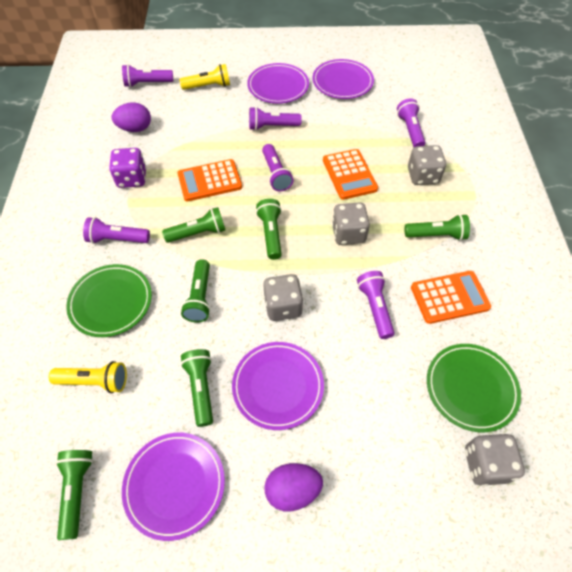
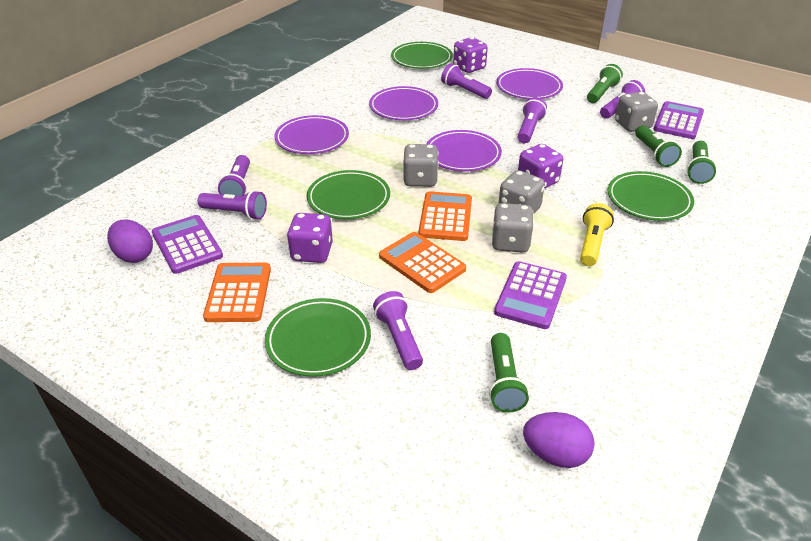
green flashlight: [56,450,93,540] [162,207,225,243] [180,349,213,427] [181,259,210,323] [256,199,282,260] [405,214,470,241] = 6 -> [489,333,529,413] [587,64,623,103] [635,125,682,167] [687,141,717,184] = 4
green plate: [66,264,152,337] [427,344,521,432] = 2 -> [265,298,371,377] [307,170,390,219] [391,42,453,69] [608,171,694,221] = 4
purple calculator: none = 0 -> [152,215,223,274] [494,261,567,329] [654,101,704,139] = 3
purple dice: [109,148,146,188] = 1 -> [287,213,333,263] [453,37,488,73] [518,144,563,189] = 3
yellow flashlight: [49,361,127,393] [179,64,230,90] = 2 -> [580,203,614,266] = 1

